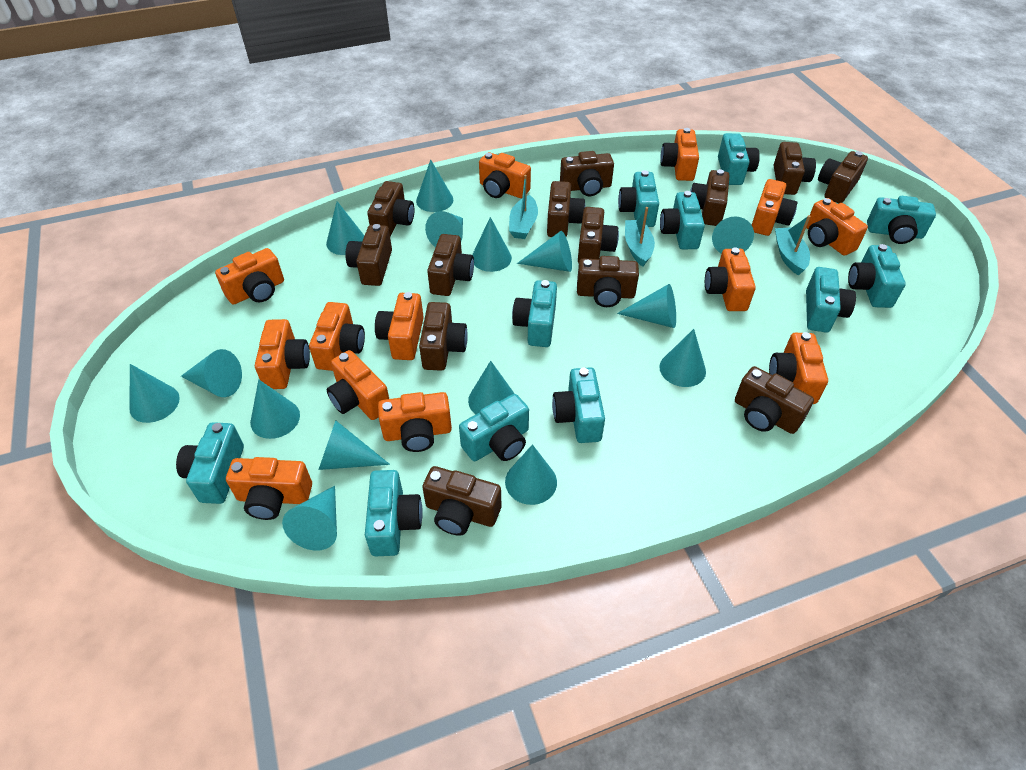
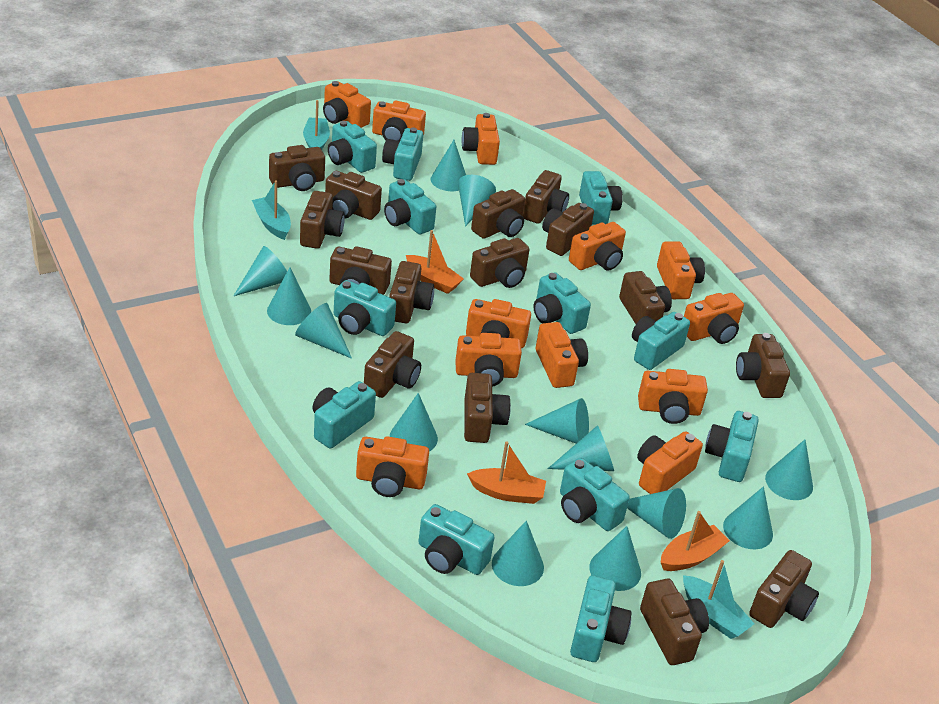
brown camera: [345,224,392,286] [367,181,414,236] [419,302,468,371] [422,466,501,536] [427,234,474,296] [547,181,586,237] [560,151,614,196] [577,256,639,307] [578,207,619,264] [690,169,730,226] [735,366,814,434] [774,142,816,195] [818,151,868,203] = 13 -> [269,145,325,191] [300,191,345,249] [325,171,382,220] [329,246,392,295] [364,331,421,398] [389,261,434,323] [464,373,511,443] [470,238,530,288] [471,189,525,239] [523,170,569,224] [542,203,594,256] [619,271,672,324] [640,579,709,665] [736,333,790,398] [749,550,819,628] = 15
orange boat: none = 0 -> [406,230,464,294] [467,441,546,504] [661,511,730,571] = 3
orange camera: [215,248,284,305] [226,457,312,520] [255,319,310,389] [309,302,365,371] [327,350,389,420] [375,292,424,360] [378,392,452,452] [479,152,531,198] [660,128,699,181] [705,248,756,311] [752,179,797,236] [769,332,828,404] [806,198,868,256] = 13 -> [323,81,371,128] [356,436,429,497] [372,101,426,141] [455,333,522,387] [461,113,500,165] [466,299,531,348] [536,322,588,388] [569,222,626,271] [637,431,703,494] [638,369,708,424] [657,241,705,299] [684,293,744,344] = 12
turquoise camera: [176,422,244,504] [365,470,423,556] [459,394,529,461] [512,280,557,347] [552,367,605,443] [618,170,659,227] [660,191,705,249] [718,133,760,185] [806,267,856,333] [848,244,906,308] [867,196,936,244] = 11 -> [312,381,376,449] [328,121,377,173] [334,280,396,336] [382,127,423,181] [384,179,436,235] [418,504,494,575] [534,272,591,334] [560,458,630,531] [570,575,632,662] [579,171,623,225] [632,312,690,370] [705,411,759,482] = 12
turquoise cone: [129,364,180,423] [181,349,242,397] [250,379,300,439] [282,486,337,551] [318,420,390,470] [326,201,364,255] [416,159,453,212] [425,211,463,247] [468,361,514,414] [472,217,512,272] [505,444,557,505] [517,231,572,272] [617,284,676,328] [659,329,706,387] [712,217,754,254] = 15 -> [234,246,287,296] [267,267,311,325] [295,303,352,359] [390,393,438,451] [431,140,466,191] [458,175,496,227] [492,520,544,586] [525,398,589,443] [548,425,614,471] [589,526,641,591] [627,488,686,539] [723,486,773,549] [765,439,813,500] = 13

